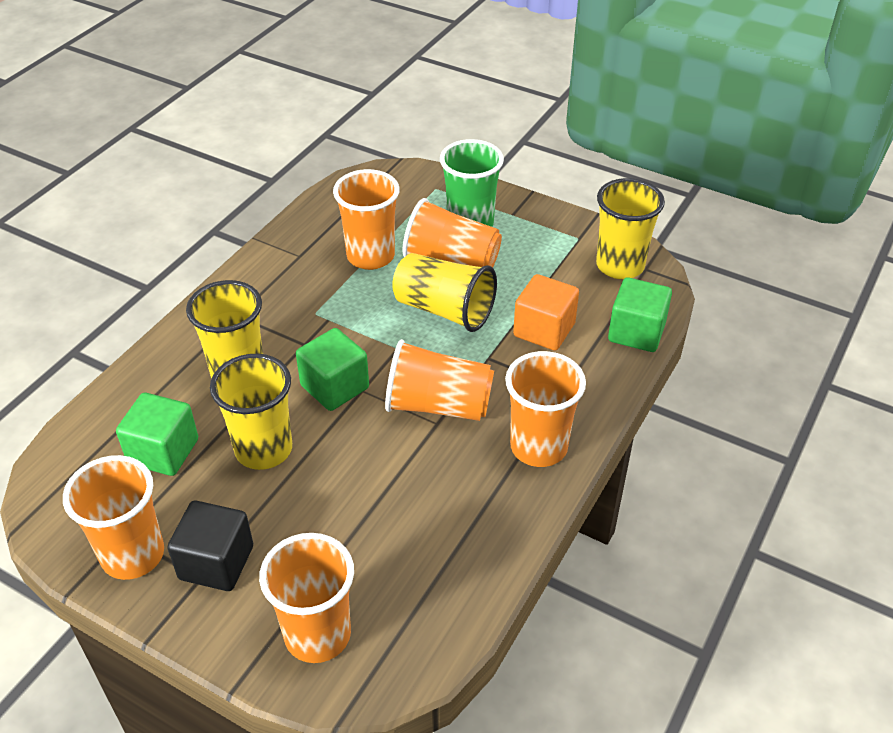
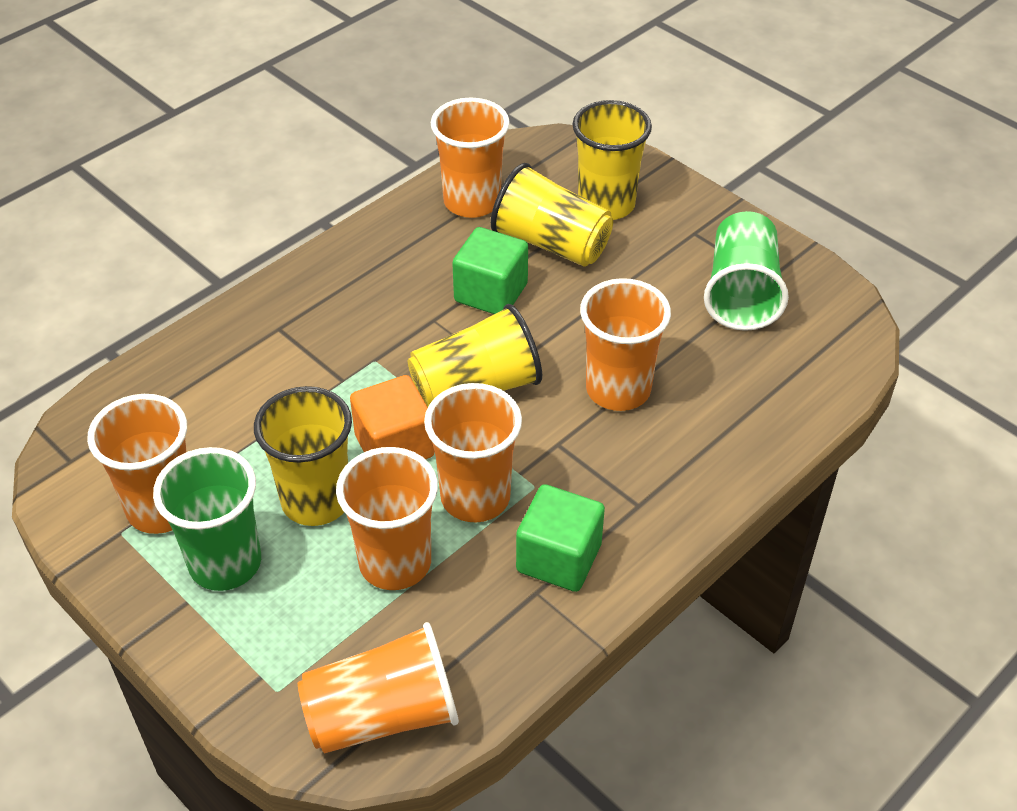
black cube: [167,501,253,591] = 1 -> none = 0
green cube: [116,393,198,476] [296,328,369,411] [608,277,672,352] = 3 -> [452,227,528,314] [516,484,605,592] = 2
green cup: [440,139,504,227] = 1 -> [153,447,261,591] [704,211,789,331] = 2

